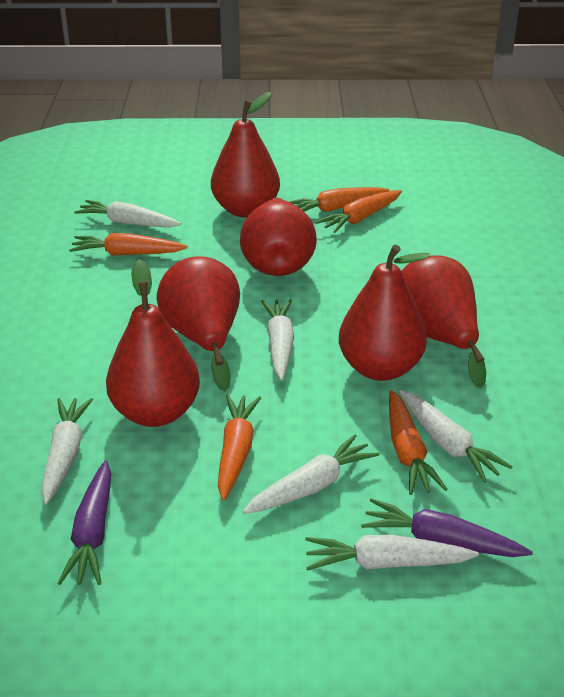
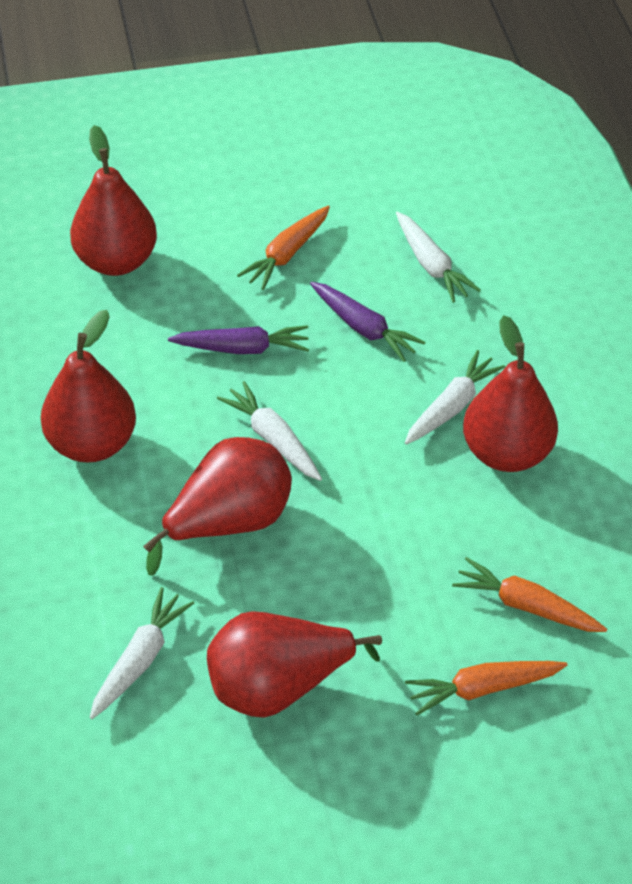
orange carrot: [69,233,188,255] [218,394,261,500] [288,187,389,212] [316,190,402,233] [389,390,448,495] = 5 -> [237,206,330,290] [405,661,568,715] [452,557,607,632] = 3
red pear: [106,259,200,427] [157,256,240,391] [211,92,280,217] [240,198,317,276] [339,245,430,381] [401,255,486,388] = 6 -> [41,310,136,462] [70,125,157,276] [143,437,292,575] [207,611,382,718] [463,316,558,472] = 5
white carrot: [41,398,93,504] [74,200,182,227] [242,434,379,514] [261,299,294,380] [305,535,479,570] [399,390,513,483] = 6 -> [90,587,194,719] [217,381,322,481] [396,212,481,303] [405,350,505,445] = 4

